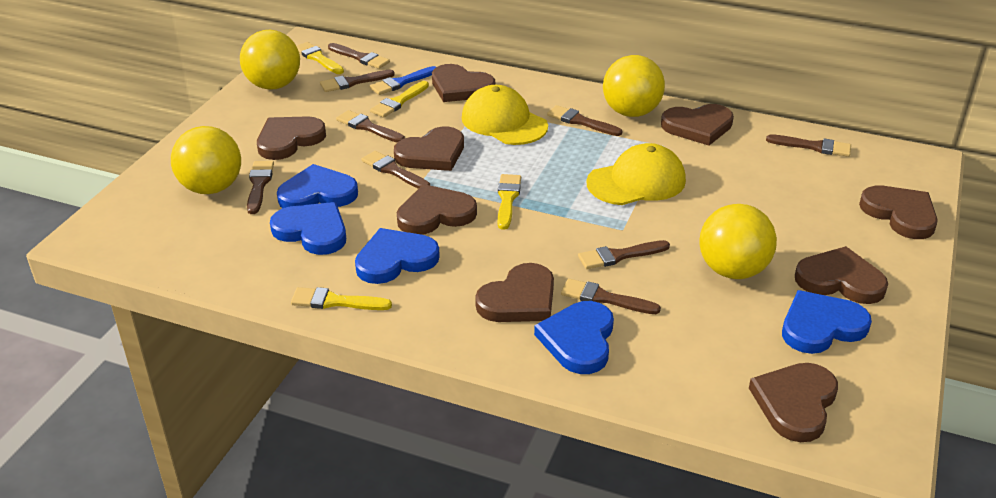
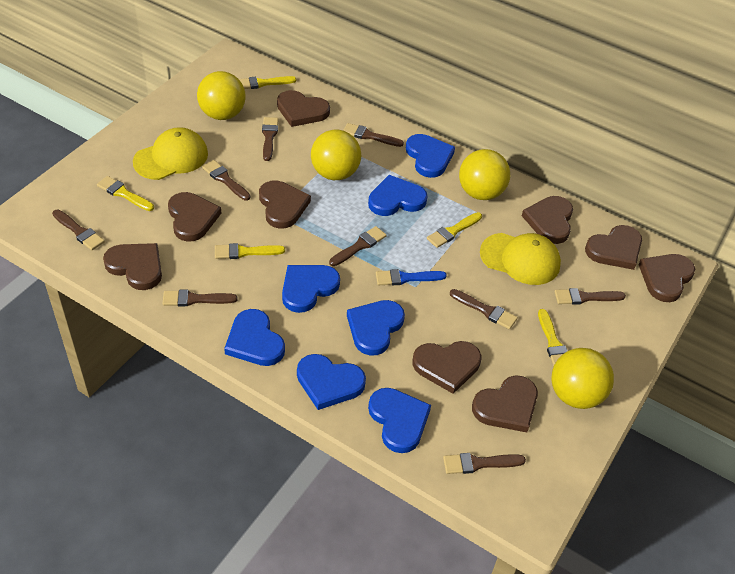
blue heart: [270,202,346,255] [277,164,358,208] [355,228,440,284] [534,301,614,374] [782,290,872,354] = 5 -> [224,309,285,366] [282,265,340,313] [297,354,366,410] [347,300,405,356] [368,175,427,216] [368,388,431,453] [406,134,455,178] = 7
yellow brush: [291,287,392,310] [297,42,344,74] [370,81,429,118] [498,174,521,230] = 4 -> [97,176,154,211] [215,243,285,259] [239,76,296,89] [427,212,482,248] [538,309,567,366] = 5

